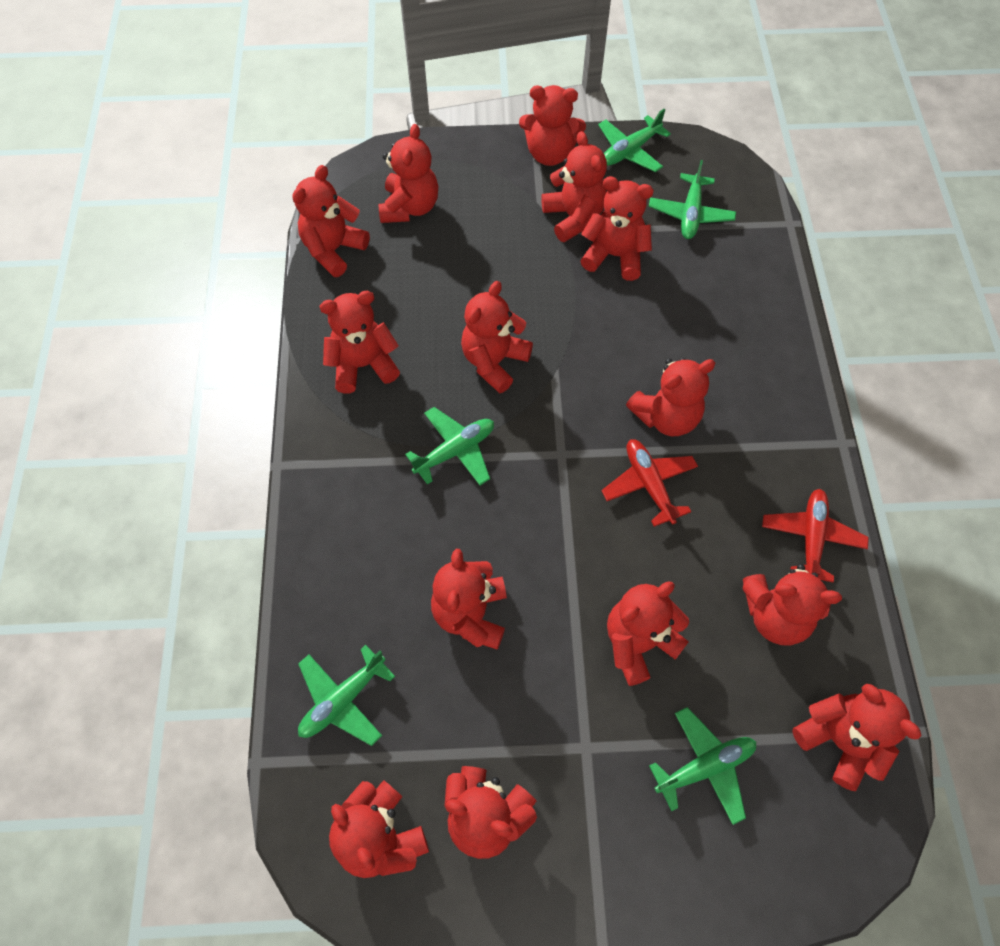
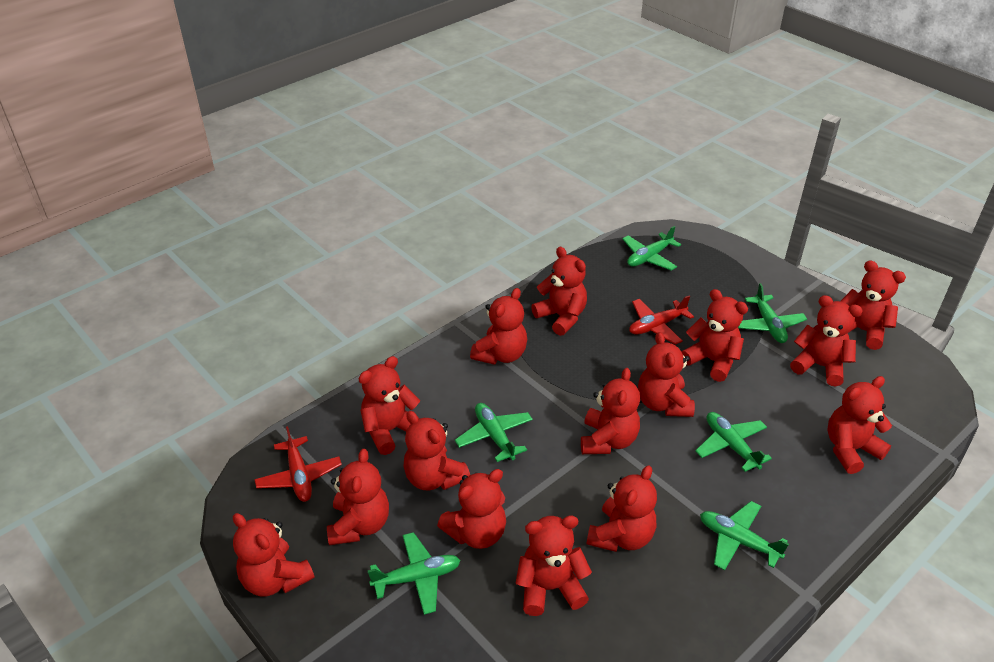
green plane: [298,645,395,746] [405,407,494,485] [598,109,671,172] [649,160,736,239] [649,707,756,825] = 5 -> [368,532,460,615] [455,403,533,462] [622,226,681,271] [695,412,772,472] [700,501,789,570] [738,283,807,343] = 6
red teddy bear: [292,165,370,277] [319,291,400,394] [329,780,429,878] [379,124,438,223] [431,549,507,649] [445,766,537,859] [461,281,533,393] [519,85,586,166] [541,131,607,242] [580,176,654,281] [607,582,689,686] [626,358,716,436] [742,564,842,645] [792,684,921,791] = 14 -> [233,513,314,596] [327,449,389,545] [359,356,420,455] [403,411,470,491] [437,469,506,549] [470,288,527,365] [516,516,592,616] [531,247,587,336] [581,368,640,454] [587,465,657,552] [638,332,695,417] [682,289,748,382] [790,295,863,387] [827,376,892,474] [840,261,906,350] = 15

